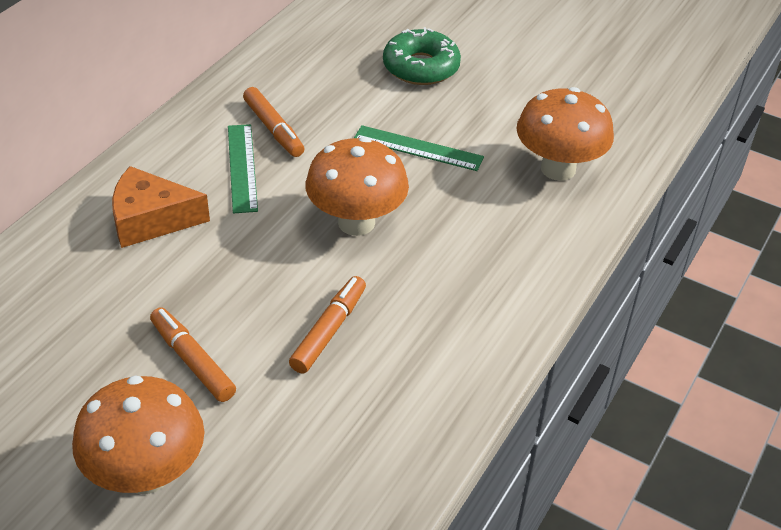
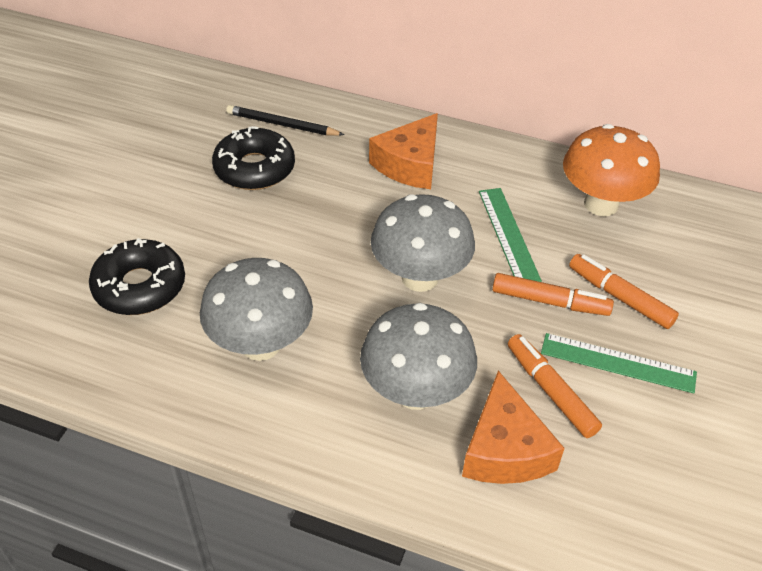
black donut: none = 0 -> [89,238,185,315] [212,126,295,190] = 2
black pencil: none = 0 -> [226,105,345,136] = 1
green donut: [383,27,461,85] = 1 -> none = 0
grey mushroom: none = 0 -> [200,258,313,361] [360,303,477,410] [371,194,475,292] = 3
orange cheese: [112,166,210,248] = 1 -> [369,113,438,189] [462,371,565,484] = 2
orange mushroom: [72,376,204,494] [305,137,409,236] [516,87,614,181] = 3 -> [563,124,660,216] = 1

